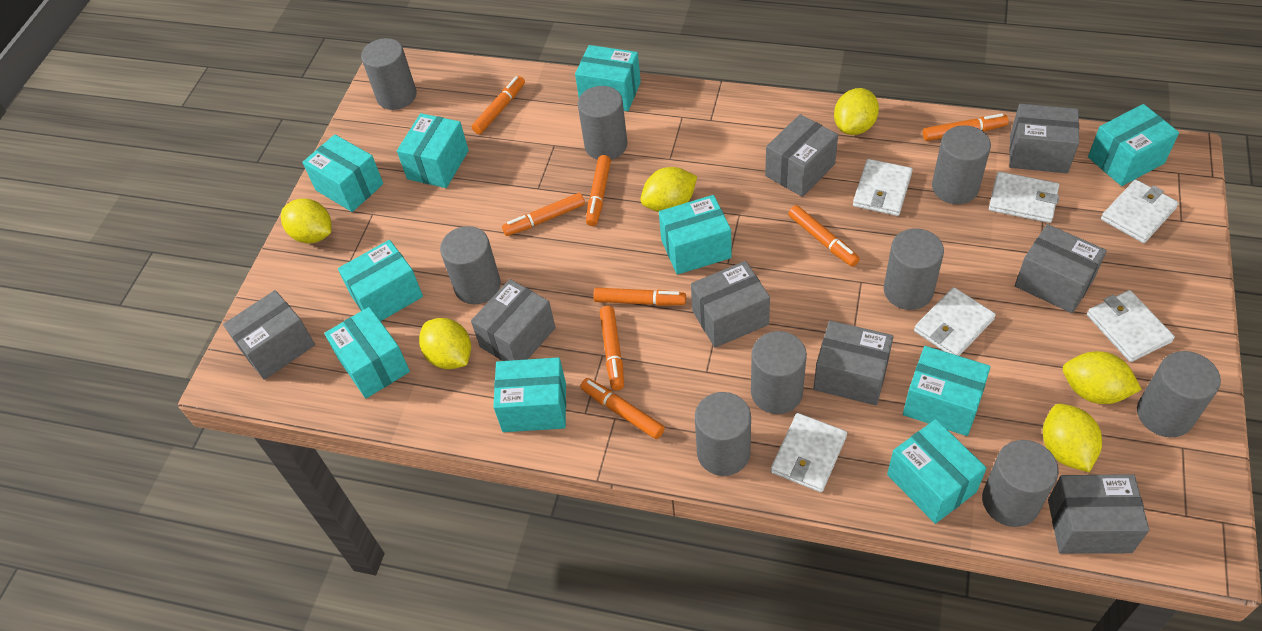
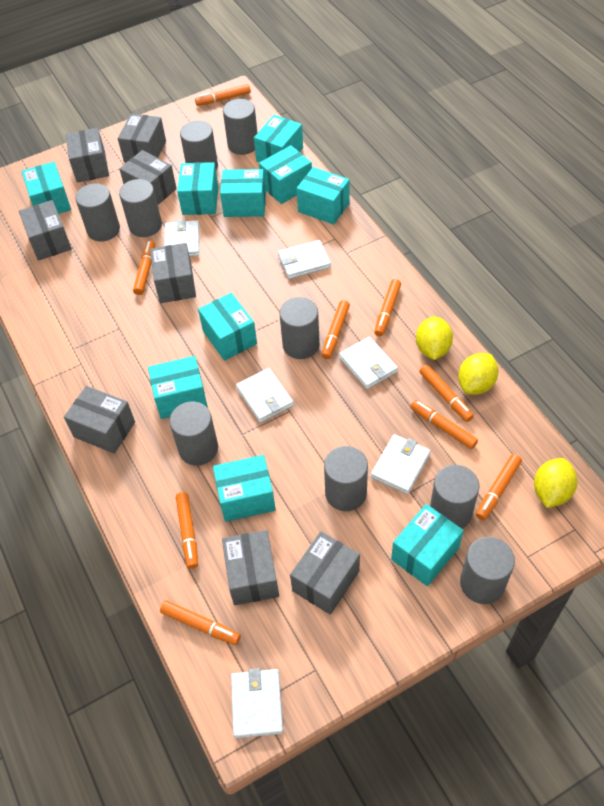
orange marker: [472,76,525,134] [502,193,585,236] [580,378,665,439] [586,155,611,226] [593,288,686,306] [600,306,624,390] [788,205,860,267] [923,114,1008,141] = 8 -> [133,241,155,295] [160,600,241,645] [176,492,198,569] [195,84,251,106] [322,300,350,359] [374,279,401,336] [410,400,478,449] [420,365,474,422] [476,454,522,520] = 9
yellow lemon: [281,199,331,243] [419,318,471,369] [640,167,697,212] [834,88,879,135] [1043,404,1102,472] [1063,351,1142,404] = 6 -> [416,316,453,360] [458,353,498,395] [534,458,577,508] = 3

